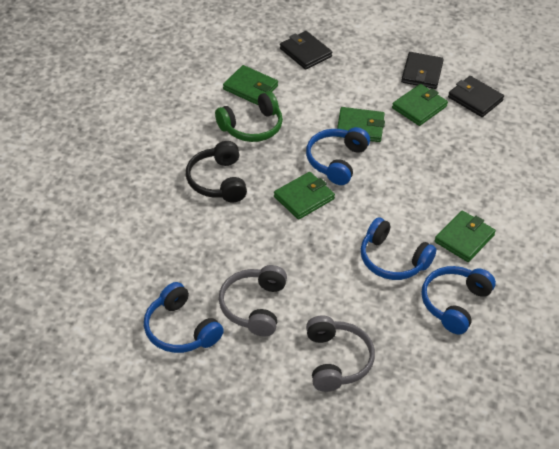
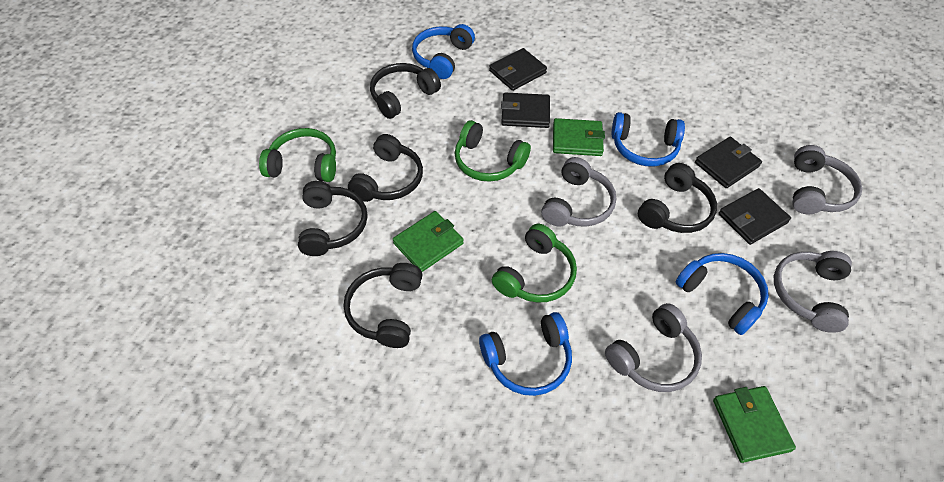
black headphones: [186,141,247,203] = 1 -> [298,181,368,256] [343,263,422,348] [348,134,423,202] [370,63,441,119] [638,163,717,233] = 5
black wallet: [280,31,333,70] [401,52,444,89] [448,76,504,117] = 3 -> [489,48,547,91] [501,92,550,128] [695,137,762,188] [718,188,791,245] = 4
green headphones: [215,91,283,142] = 1 -> [259,128,336,182] [454,120,531,182] [492,224,577,303] = 3
green wallet: [223,65,278,105] [274,172,335,220] [337,107,385,142] [392,84,448,126] [435,210,496,262] = 5 -> [393,211,464,272] [553,118,605,156] [713,386,796,463] = 3
grey headphones: [219,265,287,337] [306,315,375,392] = 2 -> [541,157,616,227] [605,303,702,392] [774,251,852,333] [793,145,862,214] = 4

